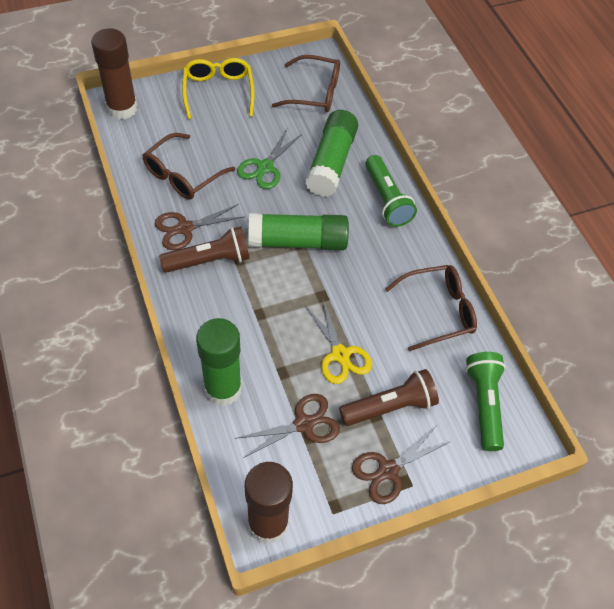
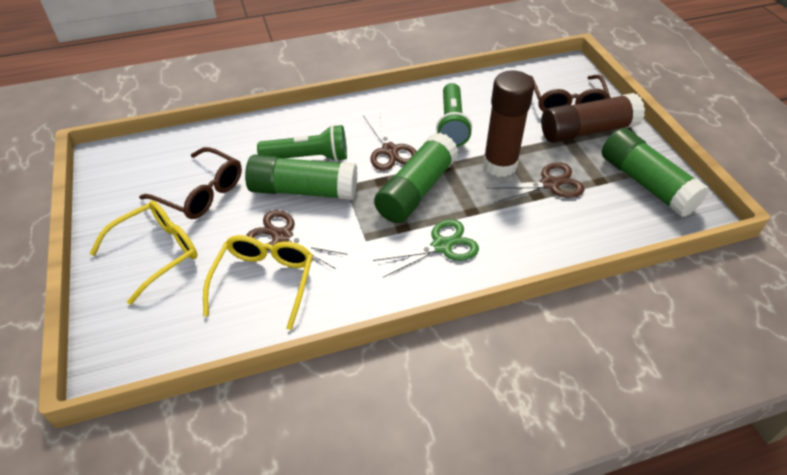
brown flashlight: [159,226,250,273] [339,369,439,426] = 2 -> none = 0
brown glasses: [143,133,235,199] [272,55,340,112] [385,265,477,351] = 3 -> [139,147,242,219] [530,75,611,112] = 2
yellow glasses: [182,58,255,119] = 1 -> [90,201,198,305] [203,235,313,330] = 2
yellow scissors: [305,299,372,384] = 1 -> none = 0

